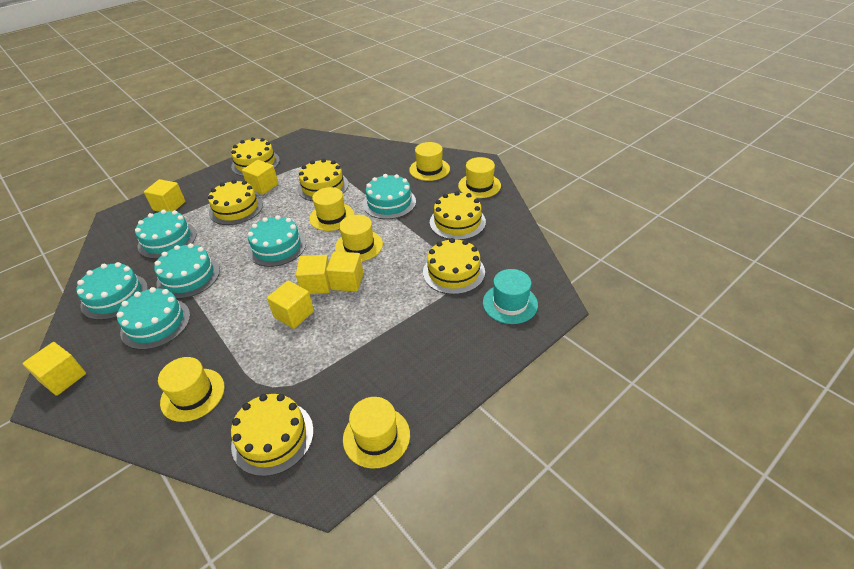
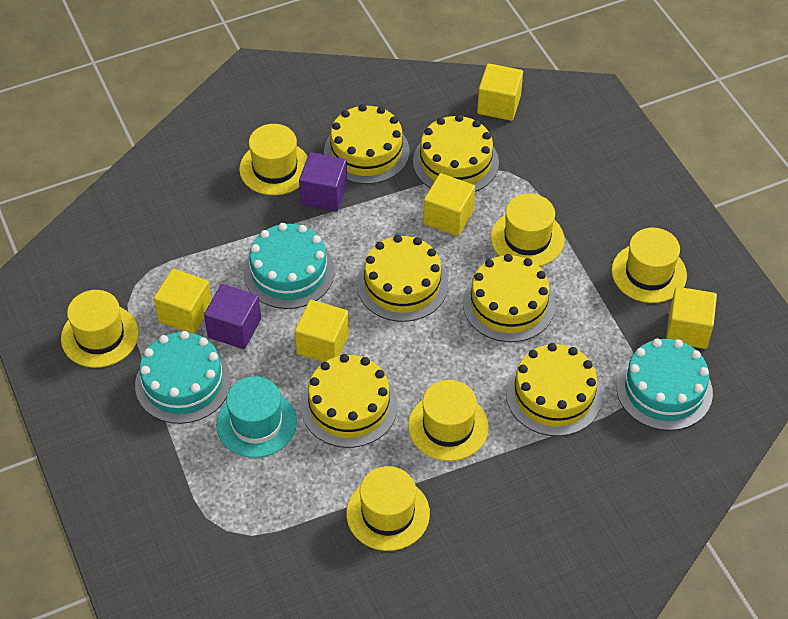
purple cube: none = 0 -> [204,284,261,349] [299,152,347,212] = 2
turquoise cake: [76,262,148,320] [117,287,190,350] [135,210,197,259] [154,243,220,299] [248,215,306,267] [363,174,416,219] = 6 -> [135,331,231,424] [244,223,335,309] [616,338,713,431] = 3
yellow cube: [22,342,86,396] [144,179,185,212] [242,160,279,195] [267,280,314,329] [296,255,330,294] [326,252,363,292] = 6 -> [154,269,212,334] [295,300,349,362] [423,173,475,236] [477,63,523,121] [666,287,717,349] = 5

